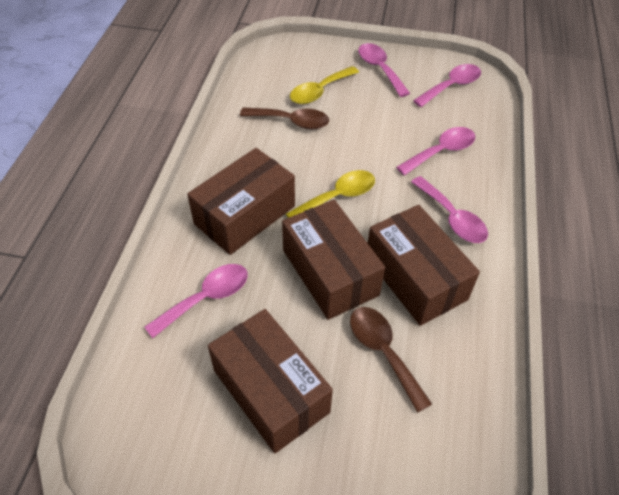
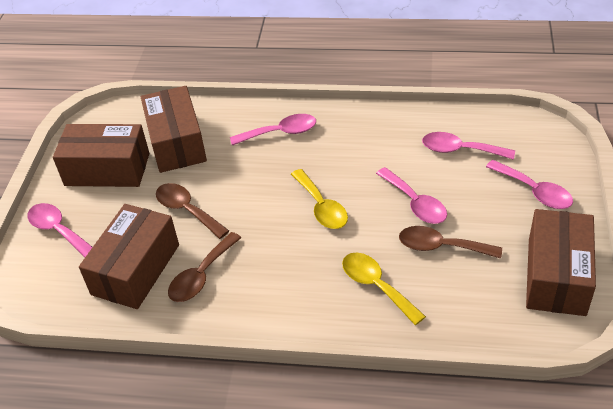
brown spoon: [240,107,329,129] [350,307,432,413] = 2 -> [156,183,229,239] [168,232,241,302] [399,226,502,259] = 3

